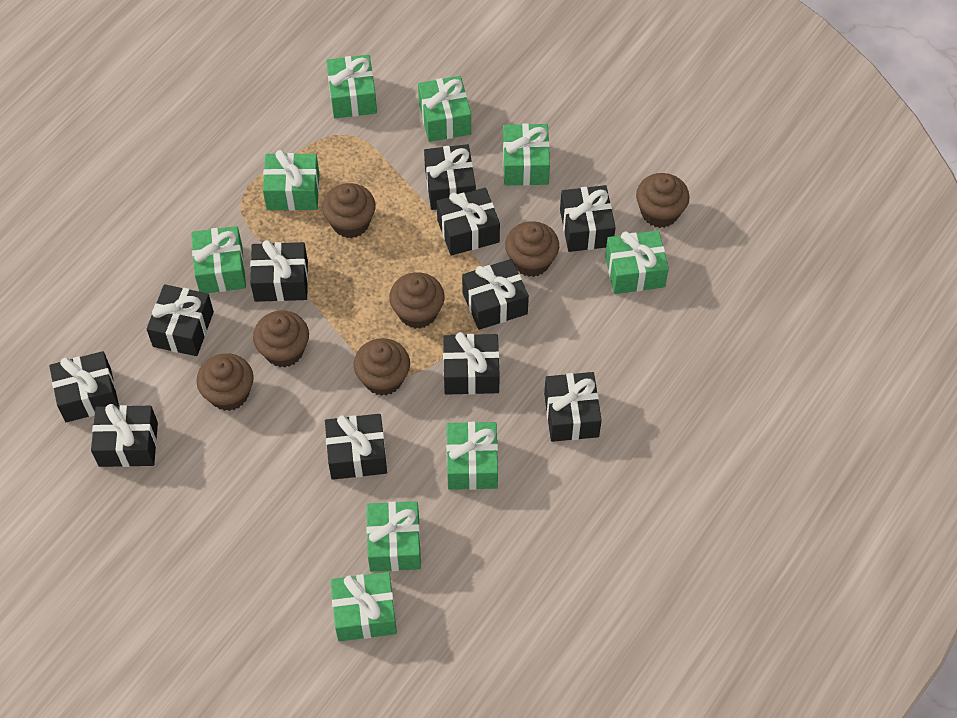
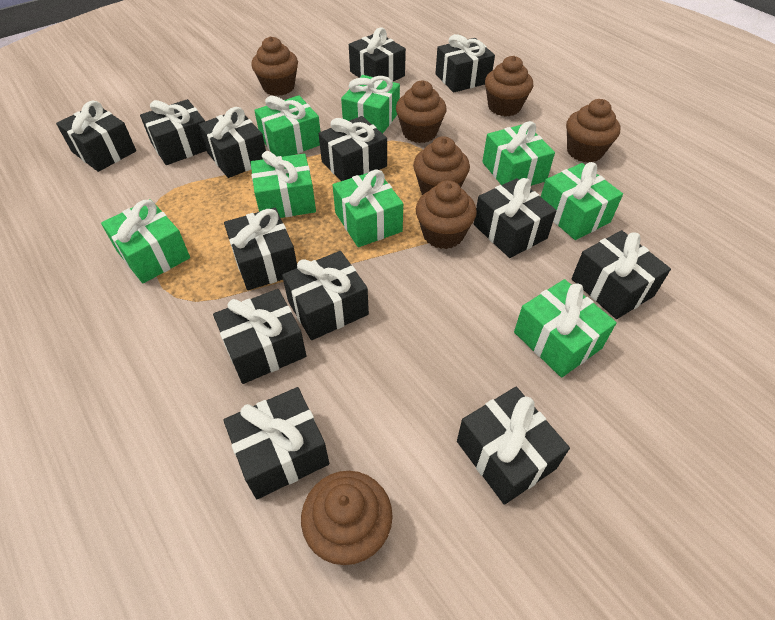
black gift: [49,351,119,422] [91,404,158,467] [146,284,214,356] [250,240,308,302] [325,414,387,480] [424,144,476,210] [437,188,500,256] [443,332,500,395] [462,259,529,330] [544,372,602,442] [560,185,616,252] = 11 -> [56,101,136,172] [140,99,207,165] [198,107,266,178] [213,289,306,384] [223,387,329,499] [224,208,297,290] [282,251,369,340] [319,116,387,181] [349,27,406,82] [435,34,495,93] [457,387,570,505] [474,178,557,258] [571,230,671,319] = 13
green gift: [191,226,246,293] [263,150,319,211] [326,55,377,118] [331,572,397,641] [366,501,421,572] [418,76,471,142] [446,422,498,490] [503,123,550,186] [605,230,669,294] = 9 -> [101,199,190,283] [251,151,316,218] [254,95,320,157] [333,169,403,247] [341,75,400,134] [482,121,555,186] [514,279,617,378] [541,162,623,240] = 8

